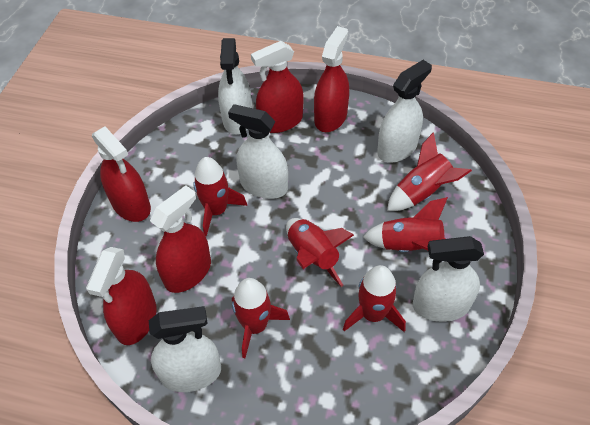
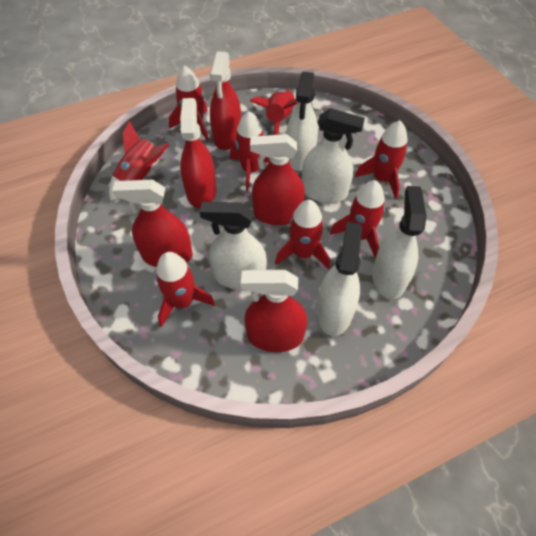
red rocket: [193,157,247,236] [232,278,290,358] [286,218,354,287] [343,265,406,332] [363,197,448,252] [387,132,472,211] = 6 -> [109,120,169,201] [156,252,215,327] [169,65,209,141] [230,111,269,191] [250,89,298,135] [275,200,330,270] [330,180,385,258] [355,120,408,199] = 8

